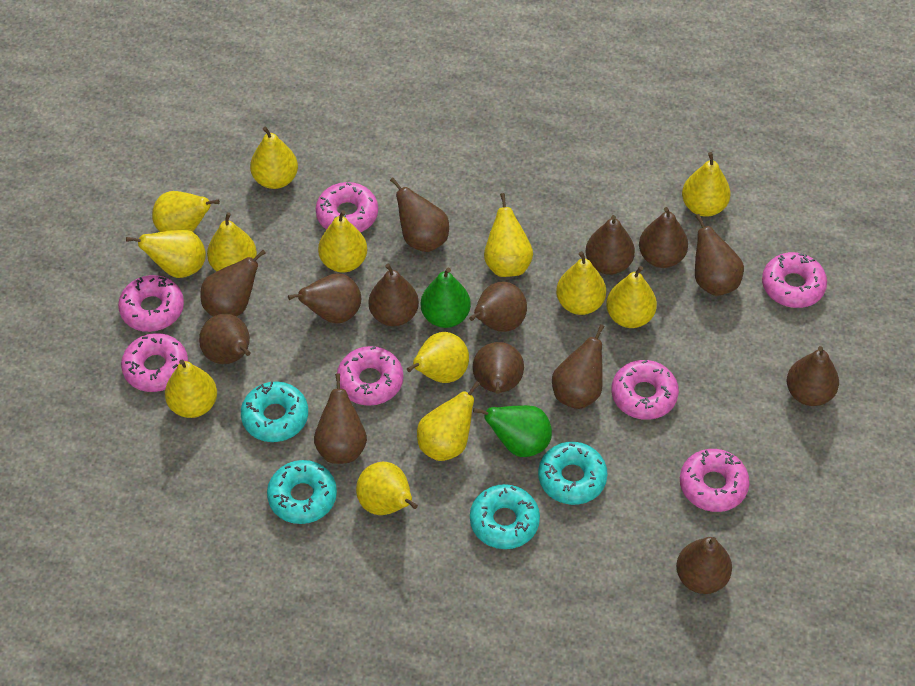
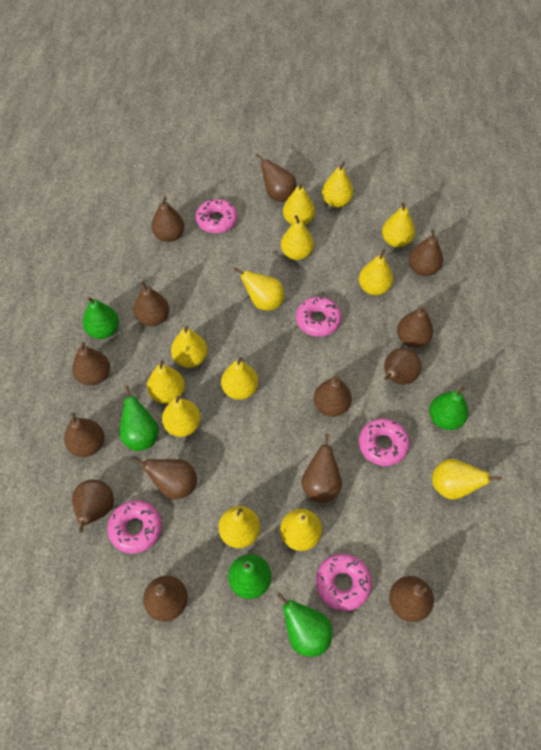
green pear: [421,268,471,328] [473,405,552,457] = 2 -> [83,297,119,339] [120,385,159,451] [228,554,271,599] [277,593,332,657] [429,387,469,430] = 5
pink donut: [118,275,184,332] [121,333,188,392] [316,182,378,232] [337,346,403,406] [611,360,679,420] [680,449,750,512] [762,252,827,308] = 7 -> [107,500,162,554] [196,199,237,233] [296,297,341,337] [316,554,372,611] [359,418,410,466] = 5
turquoise donut: [241,381,308,442] [267,460,337,524] [470,484,540,549] [538,442,607,505] = 4 -> none = 0

